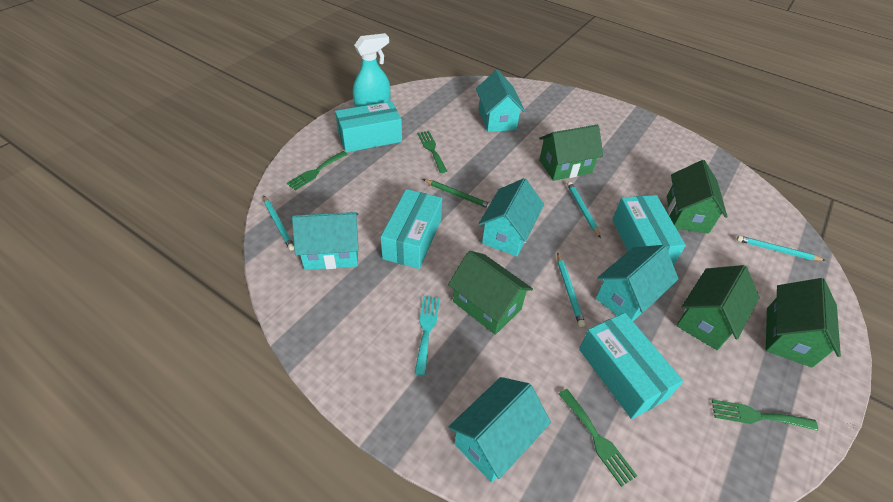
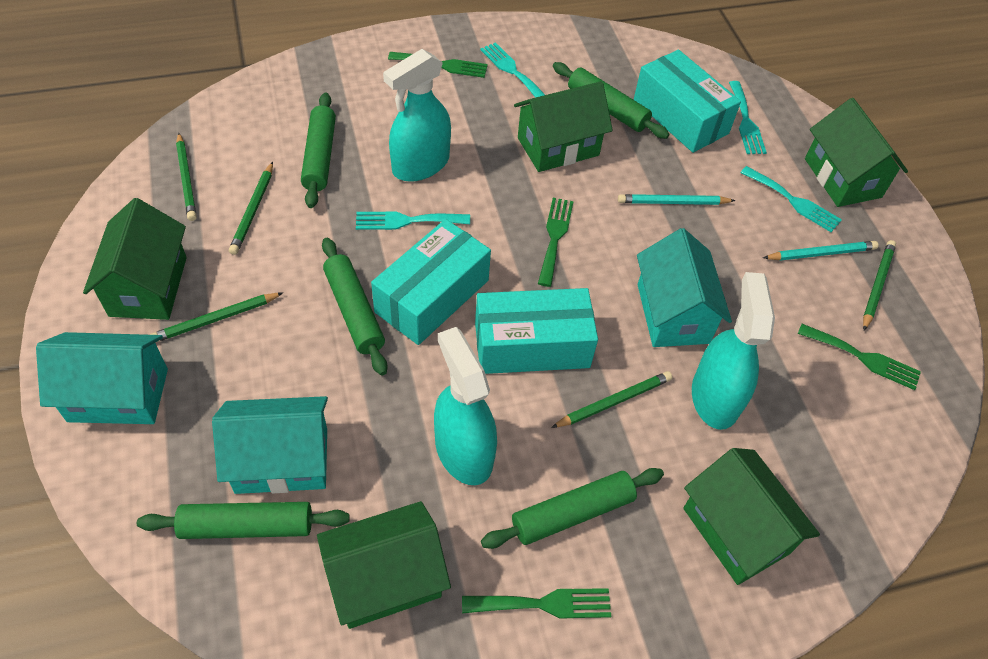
green pencil: [423,179,490,208] = 1 -> [150,293,283,342] [176,133,197,221] [229,162,273,255] [551,371,672,428] [863,240,896,331] = 5
green rolling pin: none = 0 -> [137,502,350,539] [301,93,336,208] [322,238,388,376] [481,468,664,549] [553,62,669,139] = 5
turquoise box: [335,101,402,153] [380,189,442,269] [579,313,683,419] [612,195,686,265] = 4 -> [371,219,491,345] [475,288,598,374] [634,50,741,153] = 3
turquoise fork: [414,296,440,375] = 1 -> [356,211,470,230] [480,42,545,98] [729,81,767,154] [741,166,842,232] = 4
turquoise house: [292,212,359,270] [448,377,551,482] [476,70,525,132] [479,178,544,256] [596,245,678,321] = 5 -> [36,332,168,424] [212,396,328,494] [637,228,732,347] = 3
turquoise pencil: [263,196,294,250] [557,253,585,327] [567,182,601,238] [737,236,826,261] = 4 -> [618,194,736,205] [763,241,879,261] = 2
turquoise spray bottle: [353,33,390,107] = 1 -> [383,49,451,182] [434,327,497,485] [692,272,775,430] = 3

